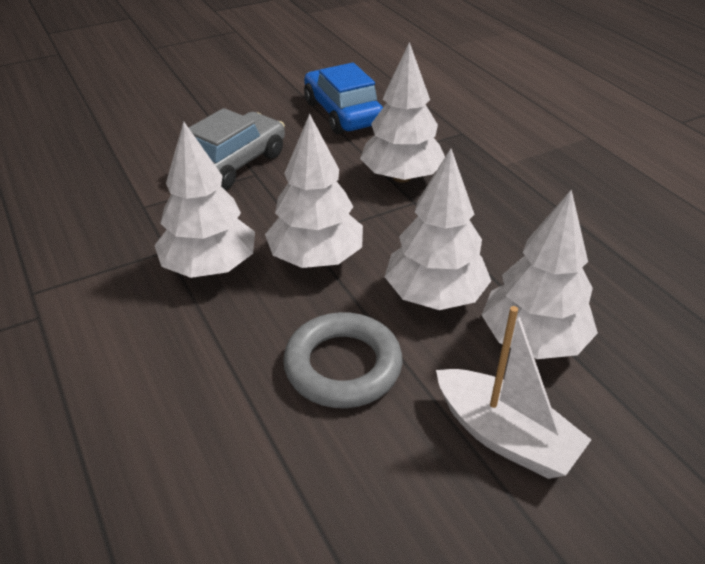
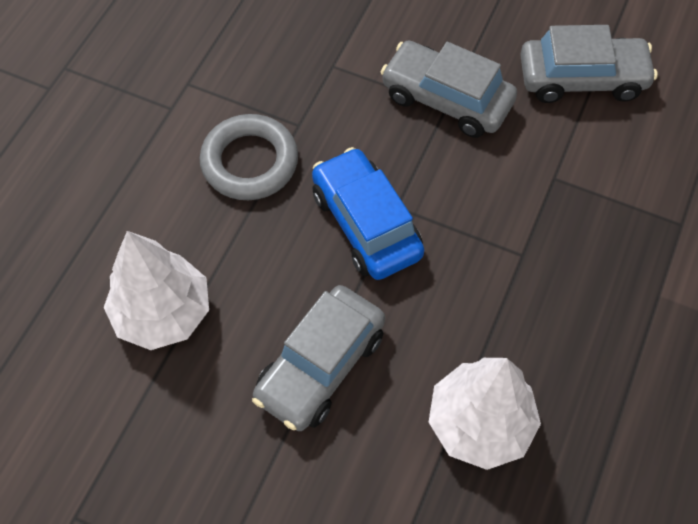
grey car: [189,108,285,190] = 1 -> [252,285,385,431] [381,40,517,138] [520,25,657,103] = 3
white boat: [436,306,592,479] = 1 -> none = 0
white tree: [154,122,255,278] [265,114,363,268] [360,42,445,183] [385,148,491,310] [482,189,598,359] = 5 -> [104,231,209,350] [429,358,541,470] = 2

